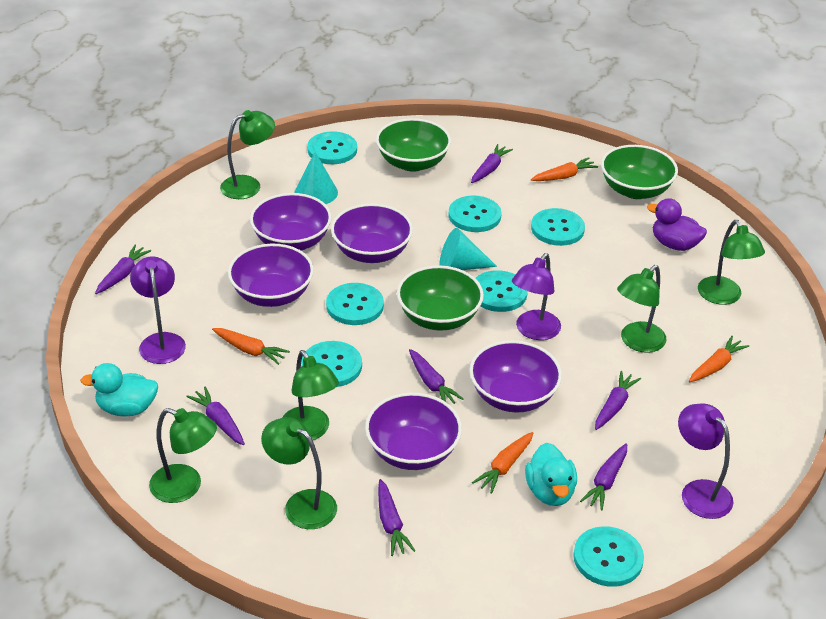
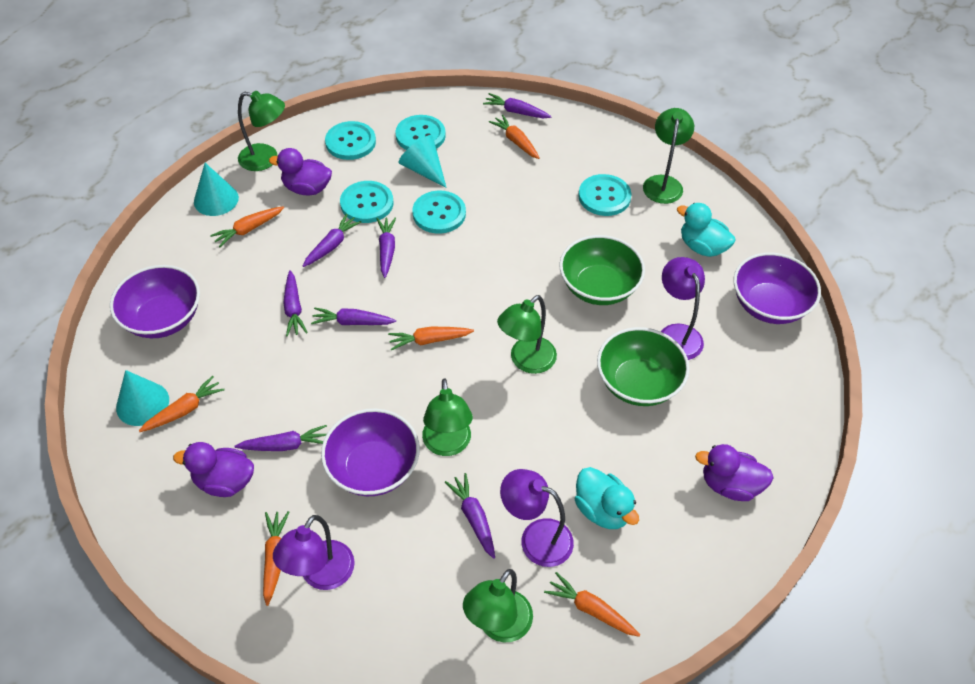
green bowl: [376,118,451,172] [397,265,484,331] [601,145,678,199] = 3 -> [559,235,645,305] [597,327,690,406] = 2
green lamp: [149,408,217,503] [220,110,275,199] [261,417,337,529] [282,350,339,440] [617,265,667,353] [698,220,765,305] = 6 -> [238,91,285,171] [422,378,473,456] [463,569,533,643] [497,295,557,374] [643,108,694,204] = 5
orange carrot: [212,328,290,365] [472,432,533,494] [531,157,598,181] [689,336,749,382] = 4 -> [139,376,224,432] [210,206,284,247] [263,511,289,606] [388,327,474,351] [489,114,540,159] [544,572,640,637] = 6
purple bowl: [228,244,314,307] [250,193,332,250] [331,204,413,263] [365,393,462,470] [469,340,562,413] = 5 -> [110,265,200,338] [321,409,420,496] [733,252,821,324] = 3
purple duck: [647,198,707,251] = 1 -> [173,442,254,497] [269,148,332,196] [695,444,774,501] = 3
turquoise button: [302,341,362,387] [307,131,357,164] [326,283,384,325] [449,196,501,232] [476,270,528,312] [531,208,585,246] [573,526,644,587] = 7 -> [325,121,376,160] [340,181,393,223] [395,115,446,150] [412,191,466,234] [578,174,632,216] = 5
turquoise cone: [294,152,338,204] [439,228,497,270] = 2 -> [116,370,169,426] [194,163,239,216] [399,135,447,188] = 3

